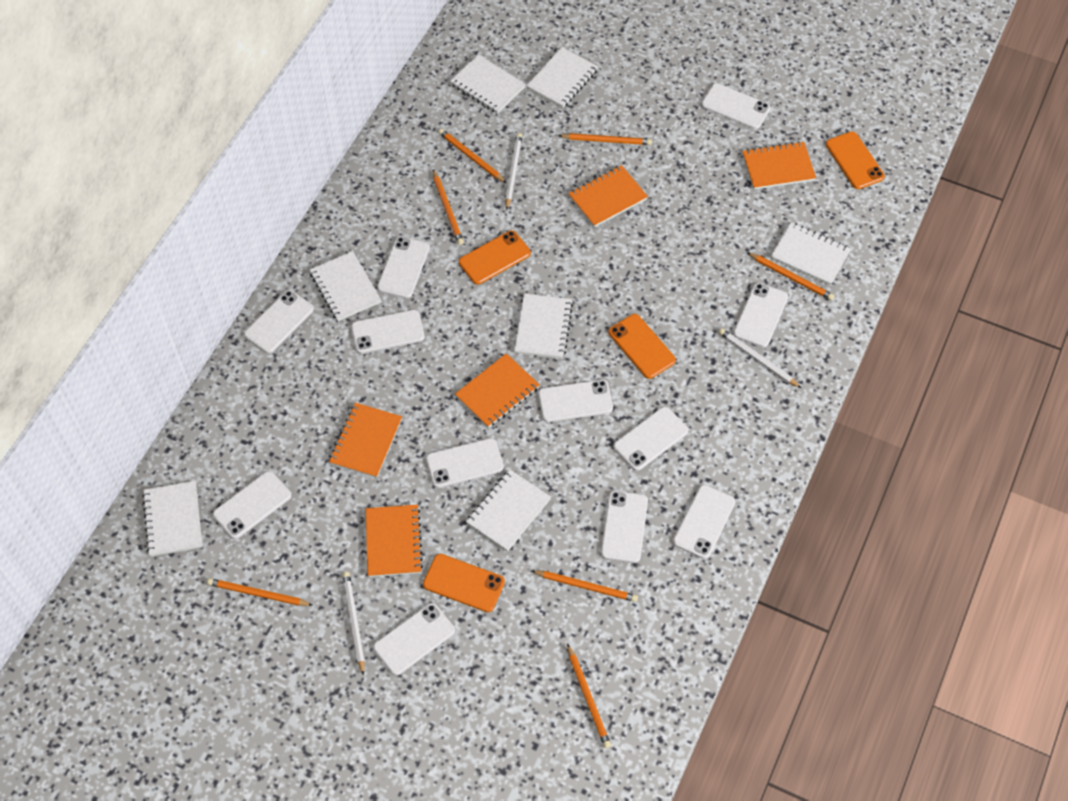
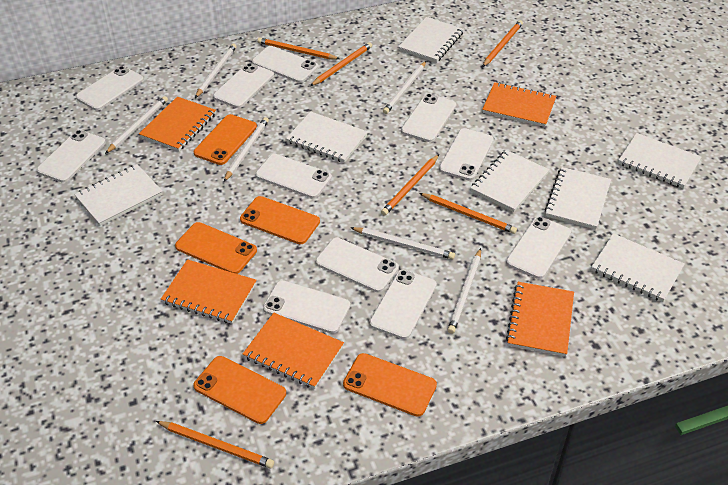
orange pencil: [207,578,312,606] [433,170,464,245] [438,129,507,183] [532,570,638,602] [558,133,652,145] [567,643,611,748] [747,252,834,300] = 7 -> [156,421,274,468] [257,37,340,59] [310,42,372,86] [381,154,439,216] [419,193,517,234] [482,20,523,67] = 6
orange phone: [423,554,505,612] [459,230,531,285] [609,314,676,379] [826,131,885,189] = 4 -> [175,222,257,274] [193,356,286,424] [194,114,257,165] [240,196,320,244] [343,353,437,417] = 5
white pencil: [343,572,365,676] [505,133,522,210] [719,328,801,388] = 3 -> [105,96,168,154] [195,44,237,98] [224,117,269,182] [350,227,455,259] [383,61,426,114] [447,248,481,334] = 6
white phone: [213,471,291,539] [244,290,314,353] [351,310,425,354] [373,603,455,675] [377,236,430,298] [426,438,504,488] [538,380,613,422] [601,491,648,563] [614,407,688,471] [673,485,736,559] [701,83,771,129] [733,283,788,347] = 12 -> [37,130,106,183] [76,66,144,111] [213,63,274,108] [252,46,318,83] [255,154,332,198] [263,280,350,334] [316,238,399,292] [369,270,437,339] [401,94,456,142] [439,128,494,181] [506,217,571,279] = 11

